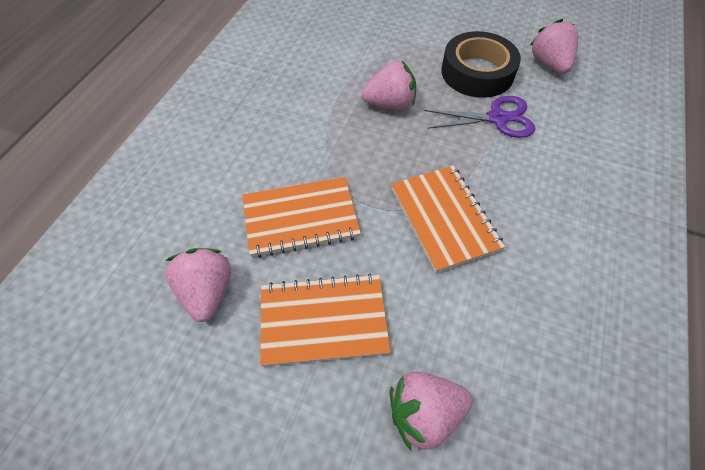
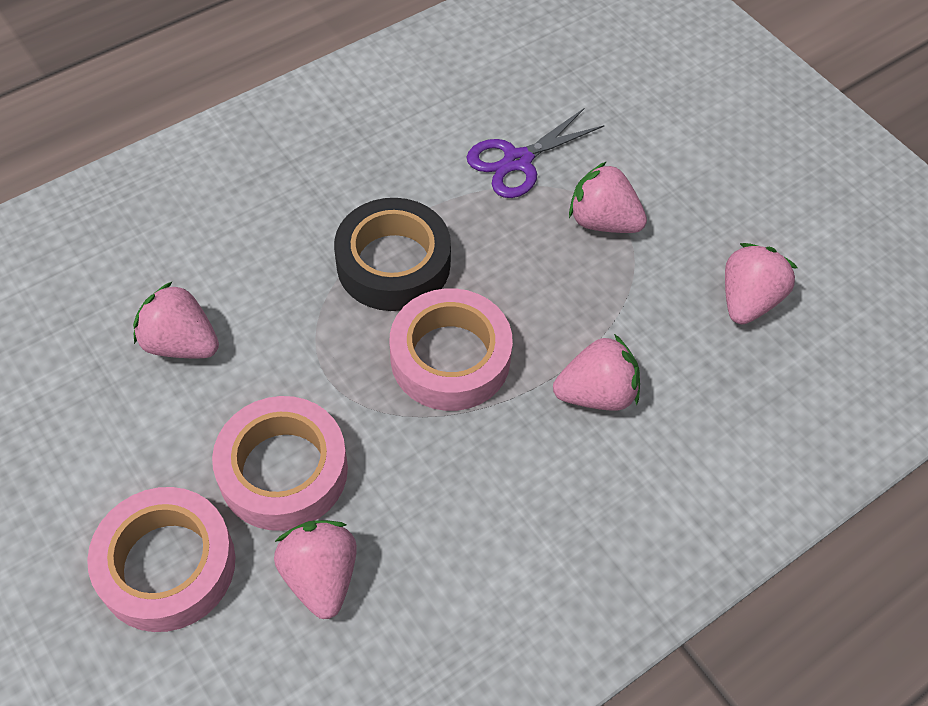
orange notebook: [242,177,361,258] [260,273,391,367] [391,165,505,273] = 3 -> none = 0
pink strawberry: [165,248,231,322] [361,61,416,110] [390,372,473,450] [530,19,578,74] = 4 -> [133,281,219,358] [274,520,357,619] [553,334,640,411] [569,161,647,233] [725,243,798,324] = 5
pink tape: none = 0 -> [87,487,235,632] [212,396,348,531] [389,288,513,411] = 3

